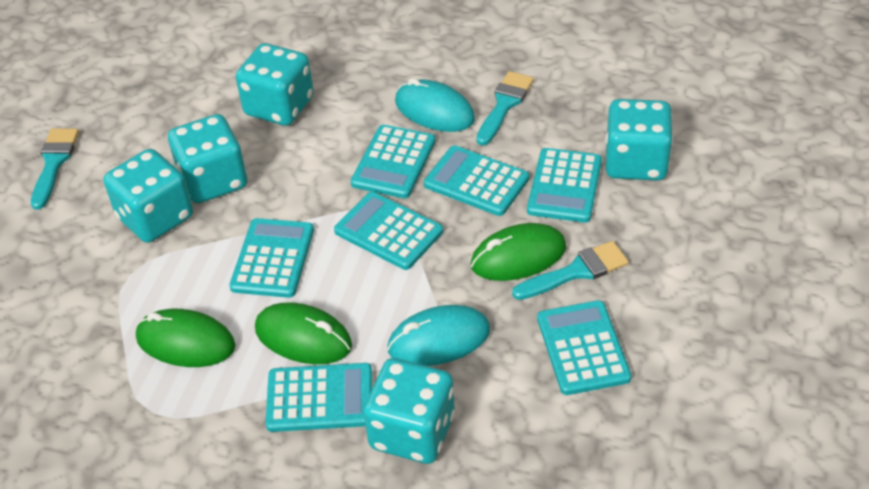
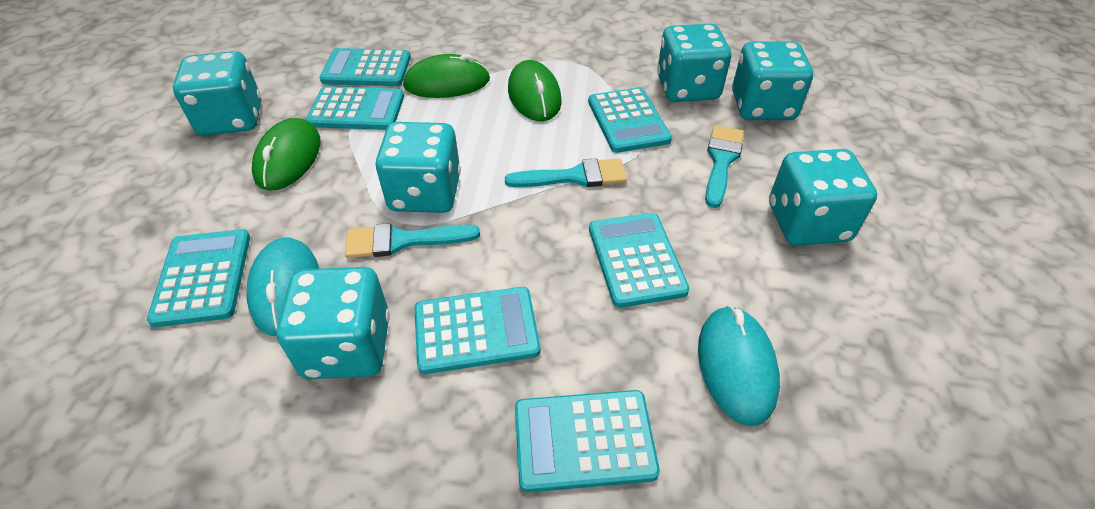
turquoise dice: [103,149,193,243] [168,114,247,203] [236,43,314,126] [364,358,455,464] [605,99,673,181] = 5 -> [173,51,261,136] [277,267,390,379] [376,122,461,213] [657,24,731,102] [732,41,813,120] [769,149,877,246] = 6

